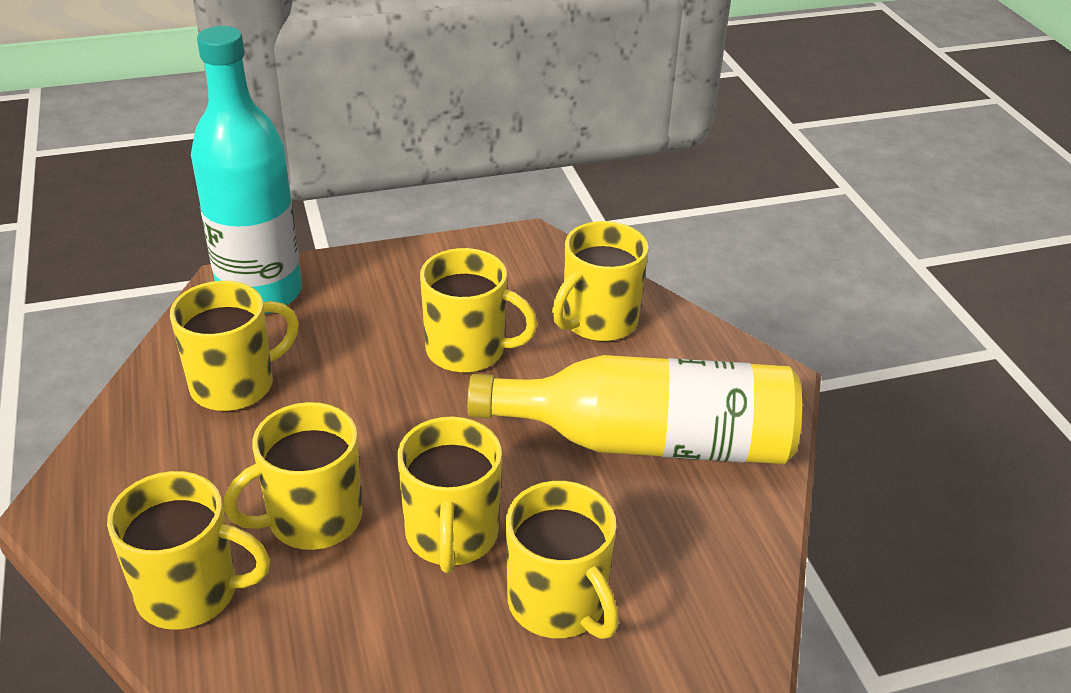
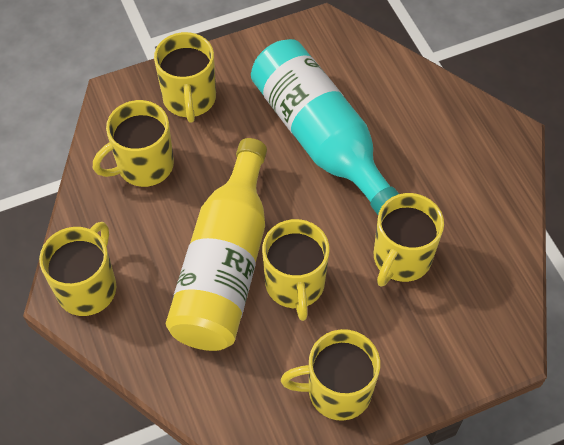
yellow mug: [107,471,270,629] [170,281,299,411] [223,402,363,550] [397,416,502,573] [420,248,537,373] [506,481,619,639] [552,221,649,341] = 7 -> [39,222,116,316] [93,100,174,187] [154,32,216,123] [262,219,330,321] [281,329,380,421] [374,193,444,287] = 6

